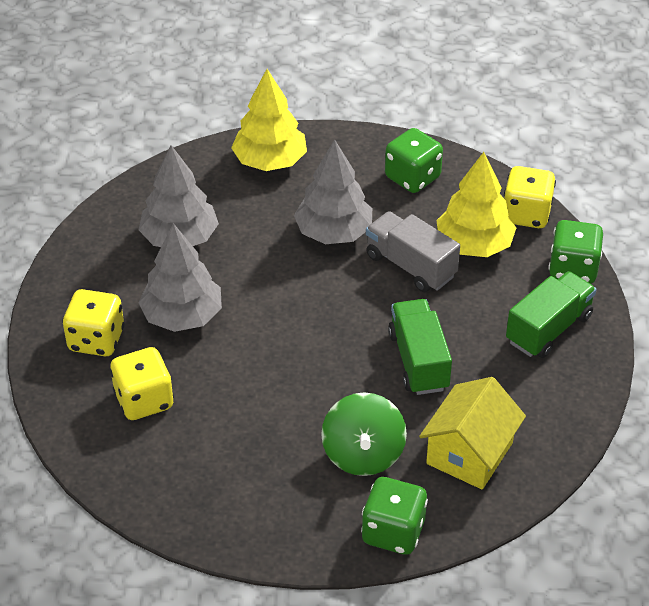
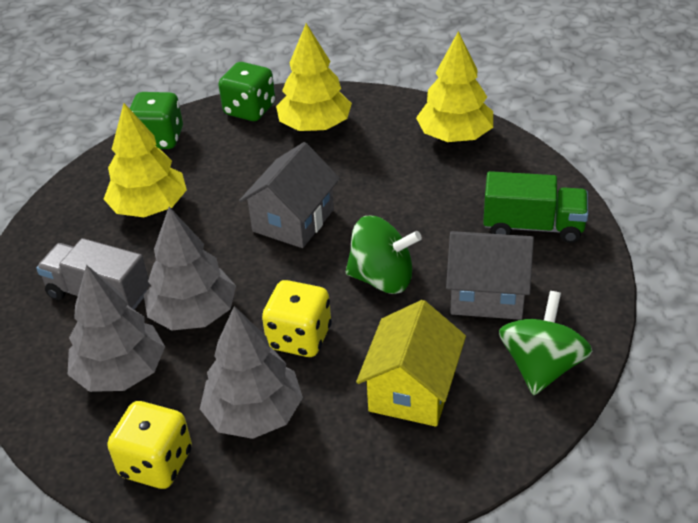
green dice: [361,477,428,555] [385,128,443,193] [549,220,603,284] = 3 -> [130,92,183,149] [218,62,275,121] = 2
green spinning top: [321,393,407,476] = 1 -> [346,216,422,294] [499,291,592,395] = 2
green truck: [388,299,452,395] [506,271,597,358] = 2 -> [483,171,588,243] = 1
grey house: none = 0 -> [239,142,340,248] [446,231,534,320] = 2
yellow dice: [62,289,125,356] [110,347,174,420] [504,166,556,228] = 3 -> [107,401,192,489] [262,280,332,357] = 2
yellow tree: [231,69,307,171] [436,152,516,257] = 2 -> [104,103,187,217] [276,23,352,131] [416,31,493,142] = 3

